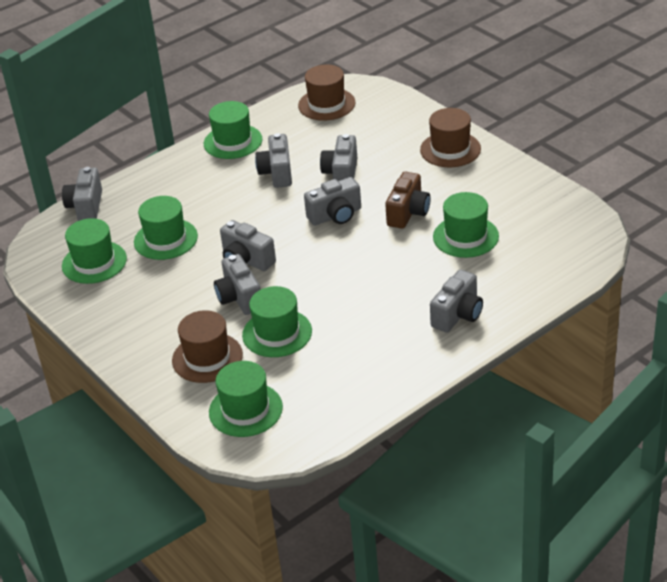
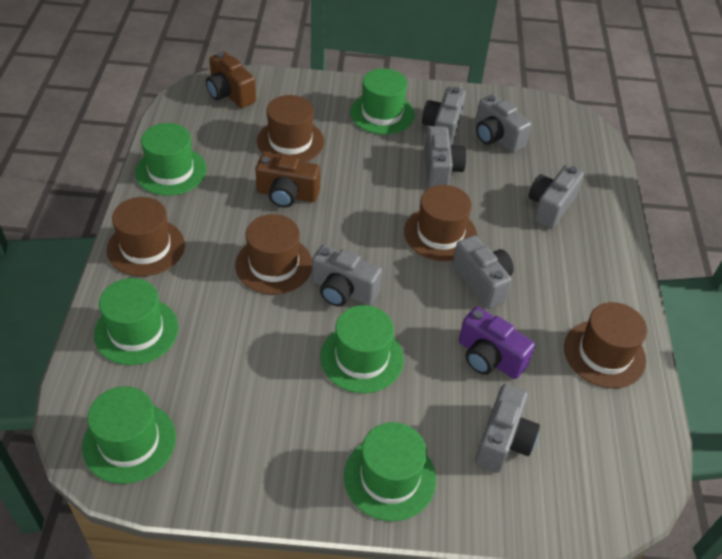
brown camera: [385,172,430,229] = 1 -> [206,52,256,108] [255,155,320,208] = 2
brown hat: [172,310,243,383] [298,65,356,121] [420,108,481,167] = 3 -> [107,197,185,276] [235,214,312,294] [257,95,324,162] [404,185,477,261] [564,302,647,388] = 5
purple camera: none = 0 -> [459,307,535,379] = 1

